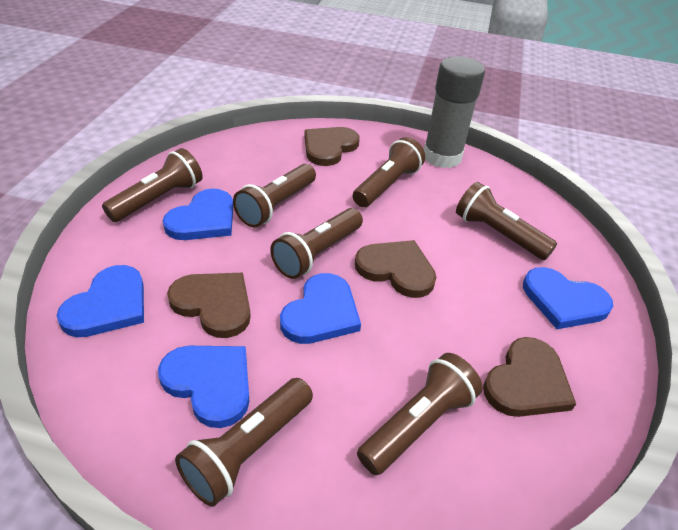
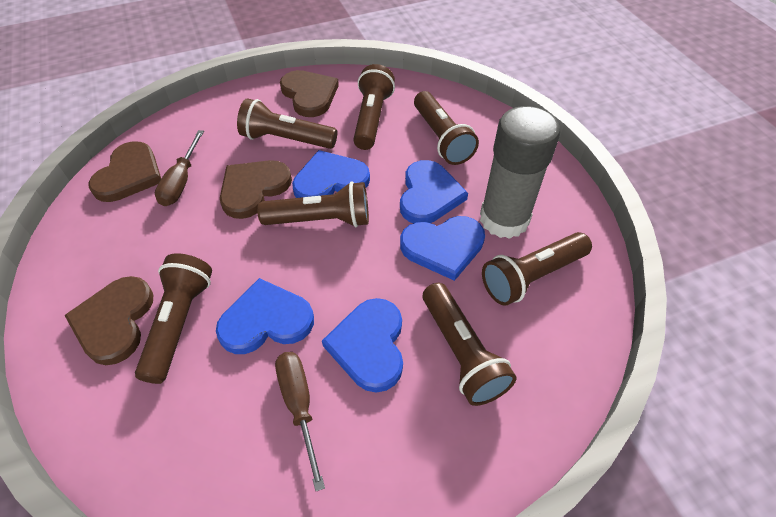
brown screwdriver: none = 0 -> [155,130,204,206] [275,352,325,491] = 2

